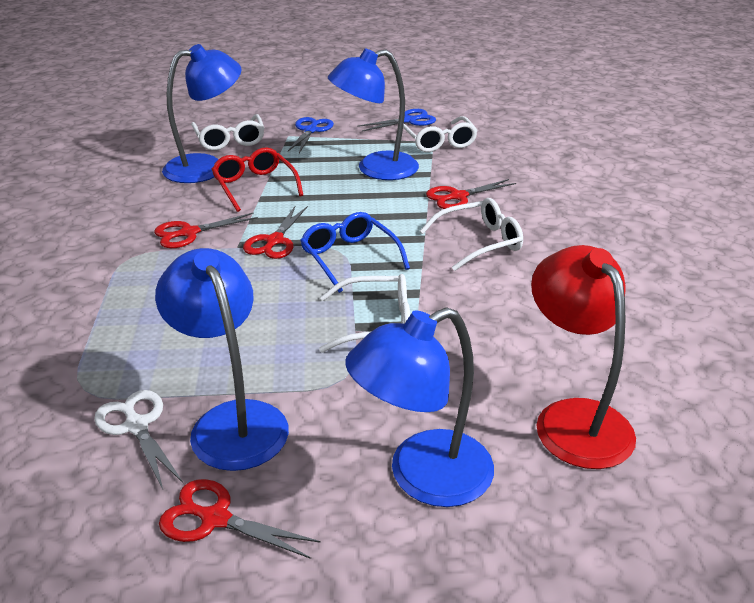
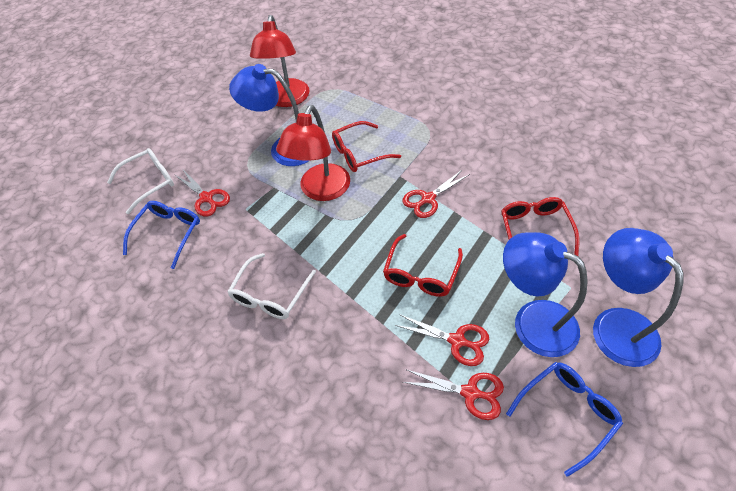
blue glasses: [300,212,410,293] = 1 -> [123,201,200,269] [506,362,623,477] = 2
blue lamp: [155,248,289,471] [162,44,241,183] [328,48,419,180] [345,307,494,507] = 4 -> [229,64,310,166] [503,232,588,357] [593,228,684,367] = 3
blue scissors: [288,117,334,153] [357,109,436,132] = 2 -> none = 0
red glasses: [211,147,303,212] = 1 -> [332,121,401,172] [383,234,463,297] [501,197,579,257] = 3
red lamp: [531,245,636,469] = 1 -> [250,15,310,107] [276,105,350,201] = 2
white glasses: [191,114,264,150] [319,274,410,353] [403,116,478,152] [420,198,523,271] = 4 -> [107,148,174,214] [227,253,316,319] = 2
white scissors: [94,390,184,489] = 1 -> none = 0

